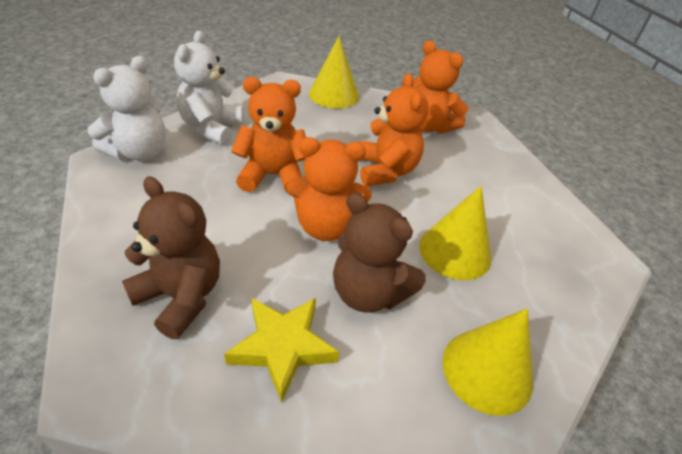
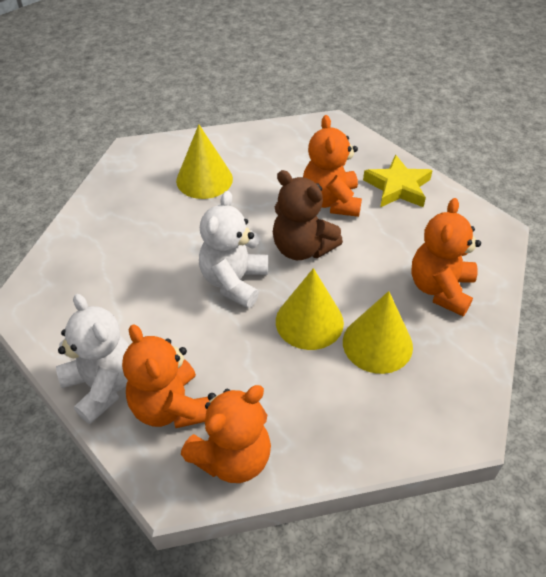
brown teddy bear: [122,176,220,339] [333,192,426,313] = 2 -> [273,170,343,260] = 1

